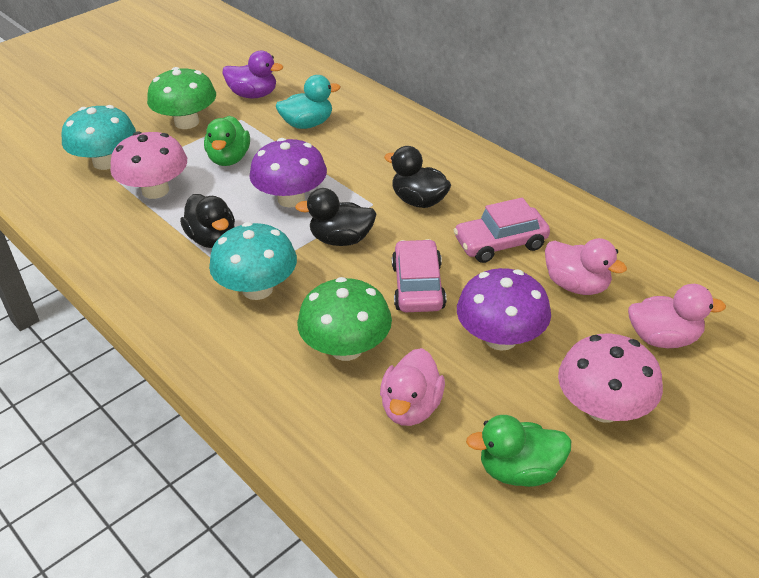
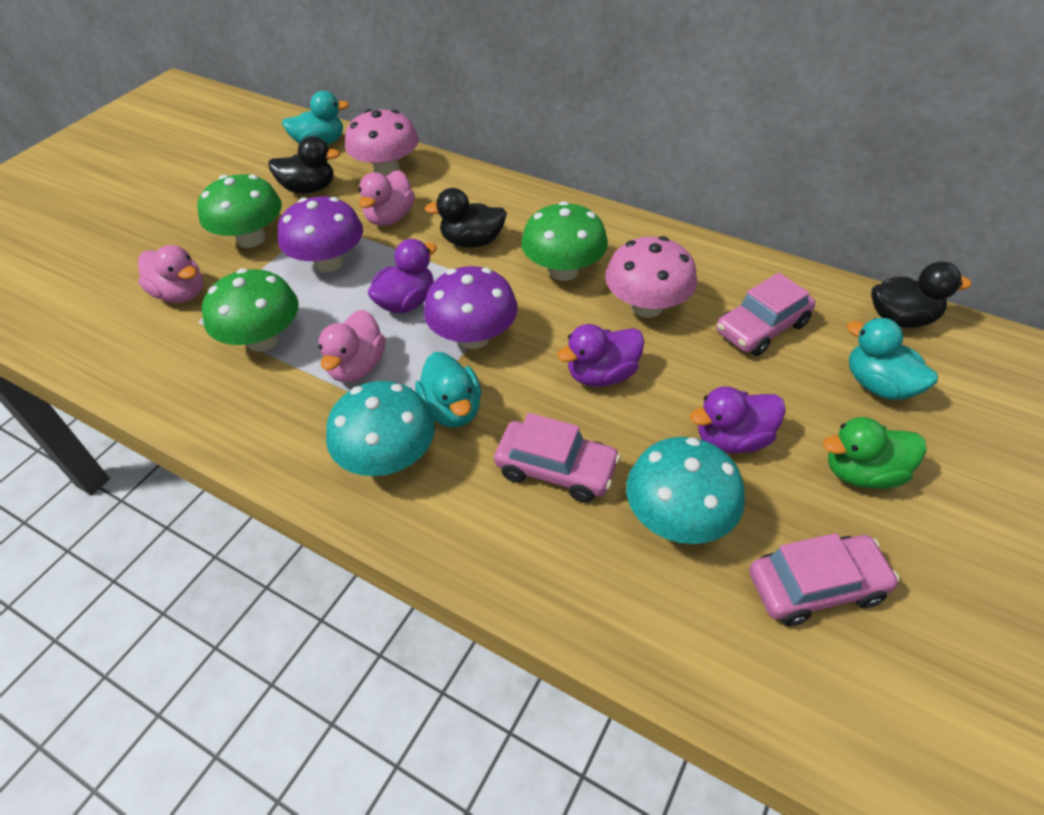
green duck: [204,116,250,166] [466,415,571,487] = 2 -> [823,417,926,489] = 1
green mushroom: [147,67,216,129] [297,277,392,361] = 2 -> [198,174,282,248] [202,268,299,352] [521,201,608,281] = 3
pink car: [392,239,446,312] [454,197,550,263] = 2 -> [494,413,621,502] [716,273,815,356] [749,533,899,626] = 3
purple duck: [223,51,283,98] = 1 -> [368,239,437,313] [557,324,645,387] [690,386,786,454] = 3
turquoise duck: [276,75,340,129] = 1 -> [282,91,349,145] [415,352,481,428] [846,318,938,400] = 3

